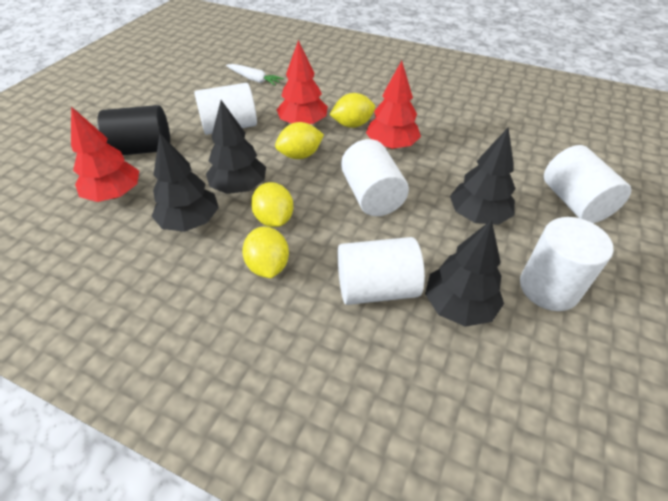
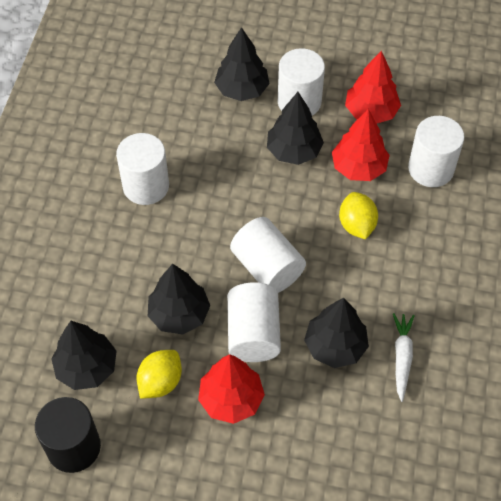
black tree: [152,134,219,232] [206,100,266,194] [425,220,504,327] [450,127,516,225] = 4 -> [51,321,117,390] [148,264,210,334] [214,27,270,101] [267,92,324,165] [304,298,369,368] = 5
yellow lemon: [242,227,289,278] [251,182,294,227] [275,122,324,159] [330,93,375,128] = 4 -> [137,350,182,399] [339,192,378,239] = 2

